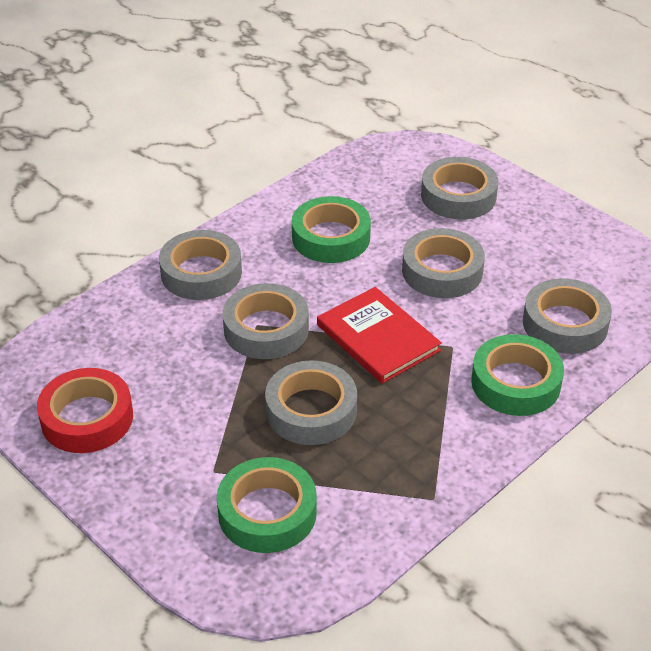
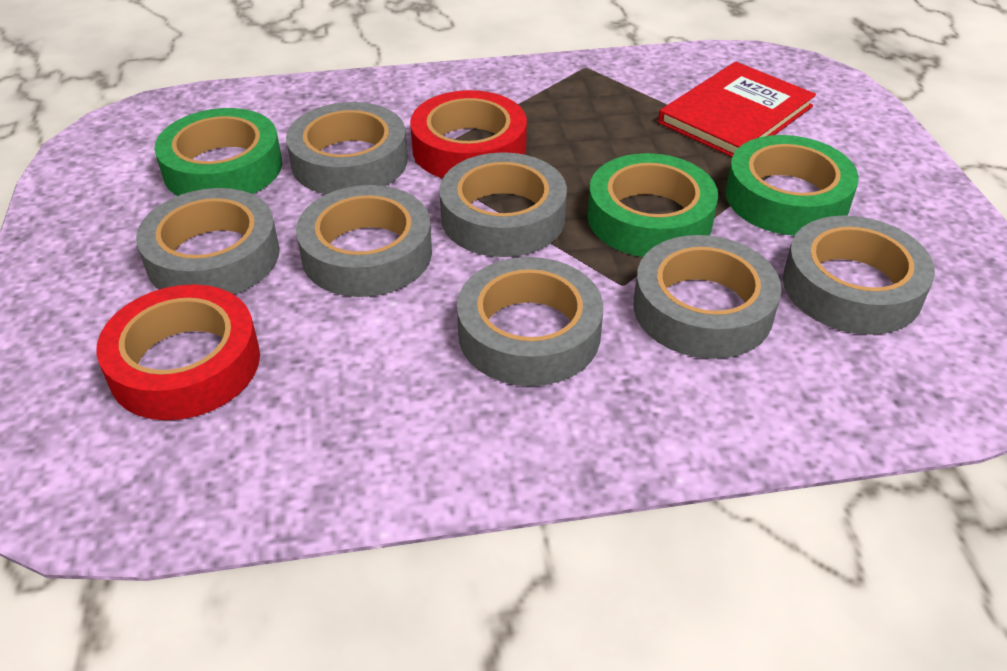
grey tape: [159,230,242,300] [222,283,309,359] [265,360,357,445] [402,228,485,298] [421,157,498,220] [523,278,612,354] = 6 -> [136,188,280,294] [286,102,408,194] [296,185,432,297] [439,152,567,257] [457,257,603,386] [633,235,781,359] [783,215,935,335] = 7
red tape: [37,368,133,453] = 1 -> [96,284,260,420] [410,90,527,178] = 2

